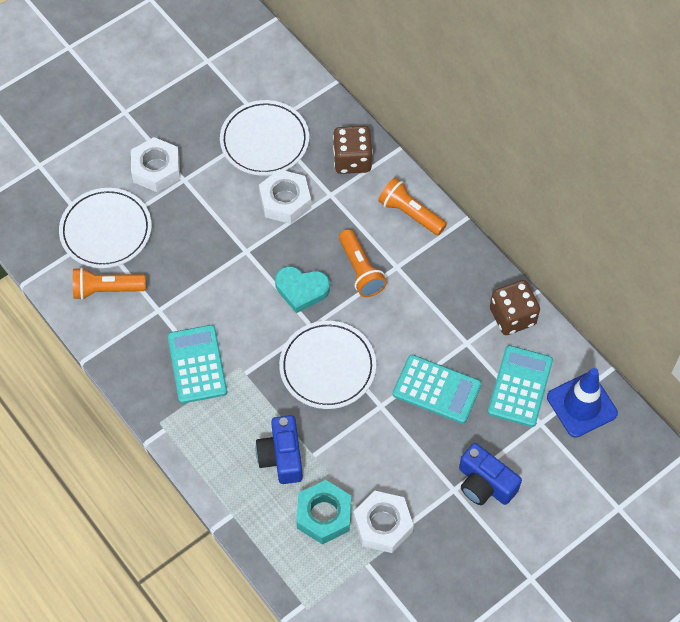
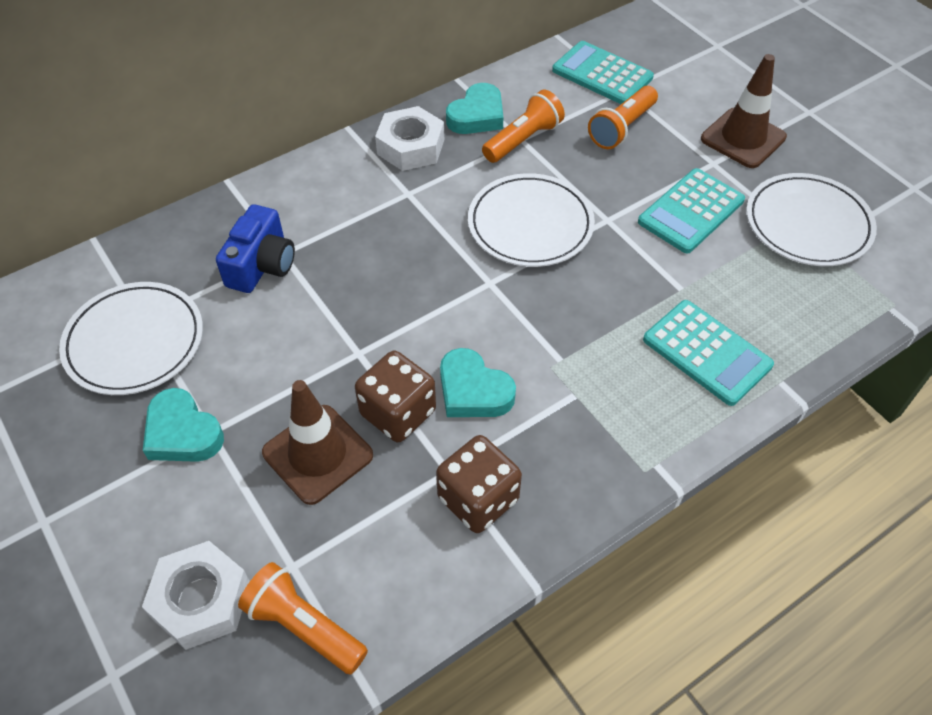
blue camera: [256,415,303,484] [459,443,522,505] = 2 -> [216,204,295,293] = 1
blue traffic cone: [547,368,618,438] = 1 -> none = 0
brown traffic cone: none = 0 -> [262,380,373,505] [701,54,787,168] = 2
turquoise heart: [275,266,330,313] = 1 -> [143,388,224,462] [440,348,516,417] [446,83,503,134] = 3
turquoise nut: [296,480,351,544] = 1 -> none = 0
white nut: [131,137,180,192] [259,169,311,224] [353,490,414,553] = 3 -> [142,541,250,650] [375,106,444,171] = 2

